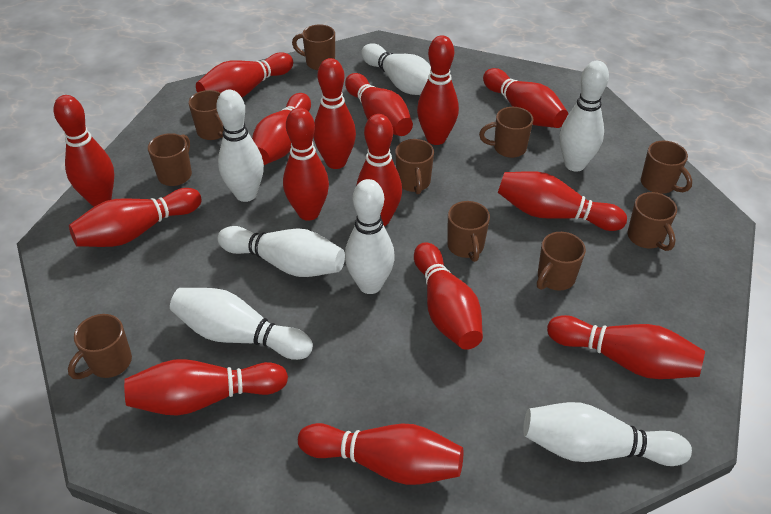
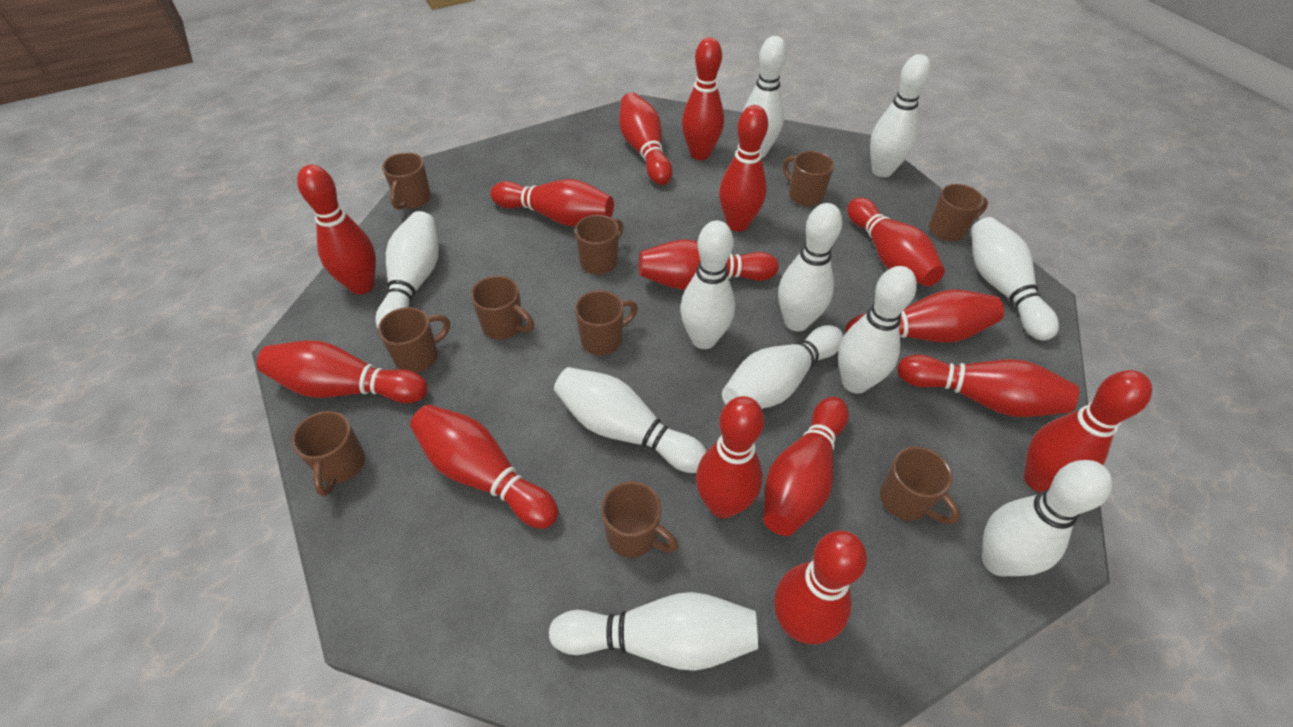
white bowling pin: [170,288,313,360] [216,90,264,202] [218,226,345,277] [345,179,395,294] [361,43,431,95] [523,402,692,466] [560,61,609,172] = 7 -> [375,211,439,329] [549,592,758,671] [554,367,707,473] [680,220,735,349] [722,325,844,409] [743,36,787,158] [778,203,843,332] [838,266,917,394] [870,54,931,177] [971,217,1059,341] [982,460,1112,577] = 11

